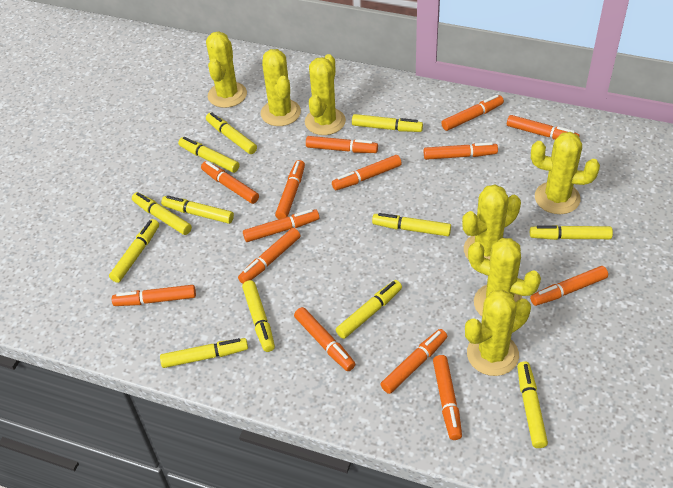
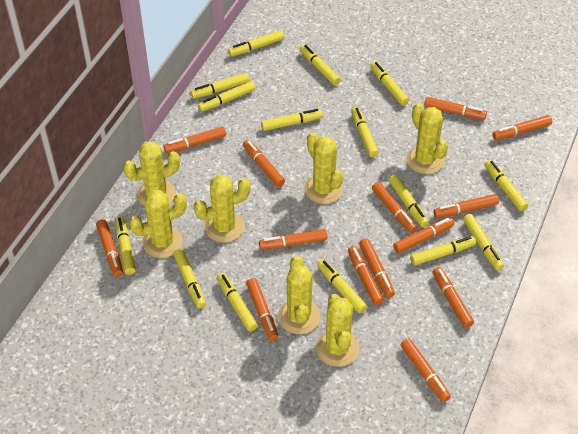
yellow marker: [109,219,159,283] [132,192,192,235] [160,338,248,368] [161,195,234,224] [178,137,239,173] [206,112,257,154] [242,280,275,352] [336,280,402,339] [352,114,423,132] [372,213,451,236] [517,361,548,448] [530,225,613,240] = 12 -> [115,216,136,275] [174,249,206,308] [191,73,250,99] [198,81,255,112] [217,273,258,332] [228,30,284,57] [261,109,323,131] [300,45,341,85] [317,259,367,313] [351,107,379,157] [370,62,409,105] [389,174,429,227] [410,236,476,265] [463,214,504,271] [484,160,528,211] = 15

